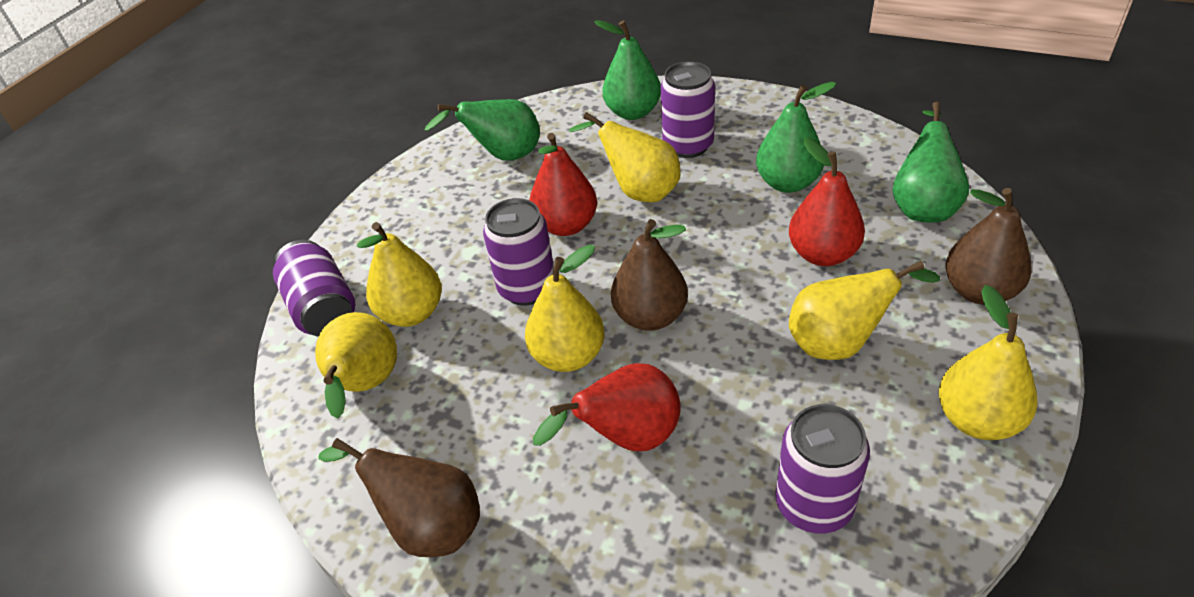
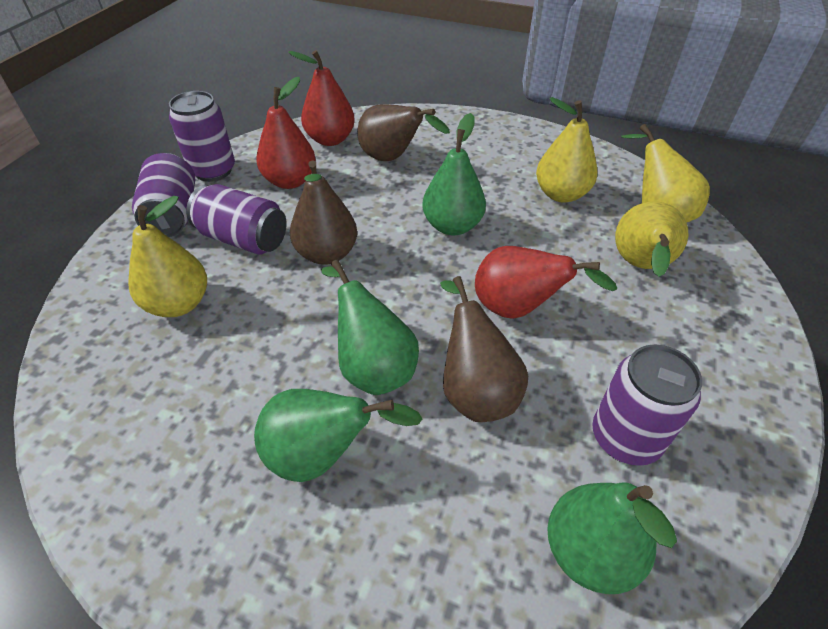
yellow pear: [315,312,397,418] [357,222,442,327] [525,245,605,372] [569,112,681,202] [789,261,940,360] [939,285,1038,440] = 6 -> [128,196,207,317] [536,97,597,203] [615,201,688,277] [621,124,710,222] = 4

